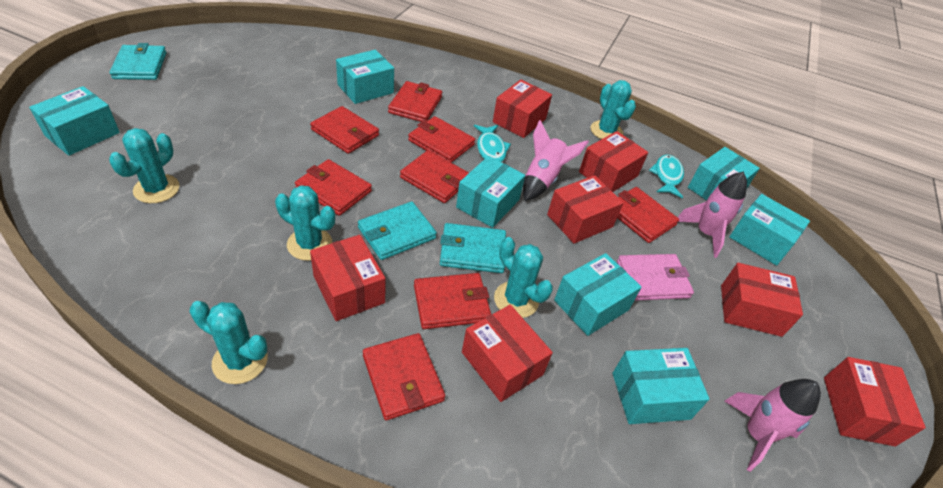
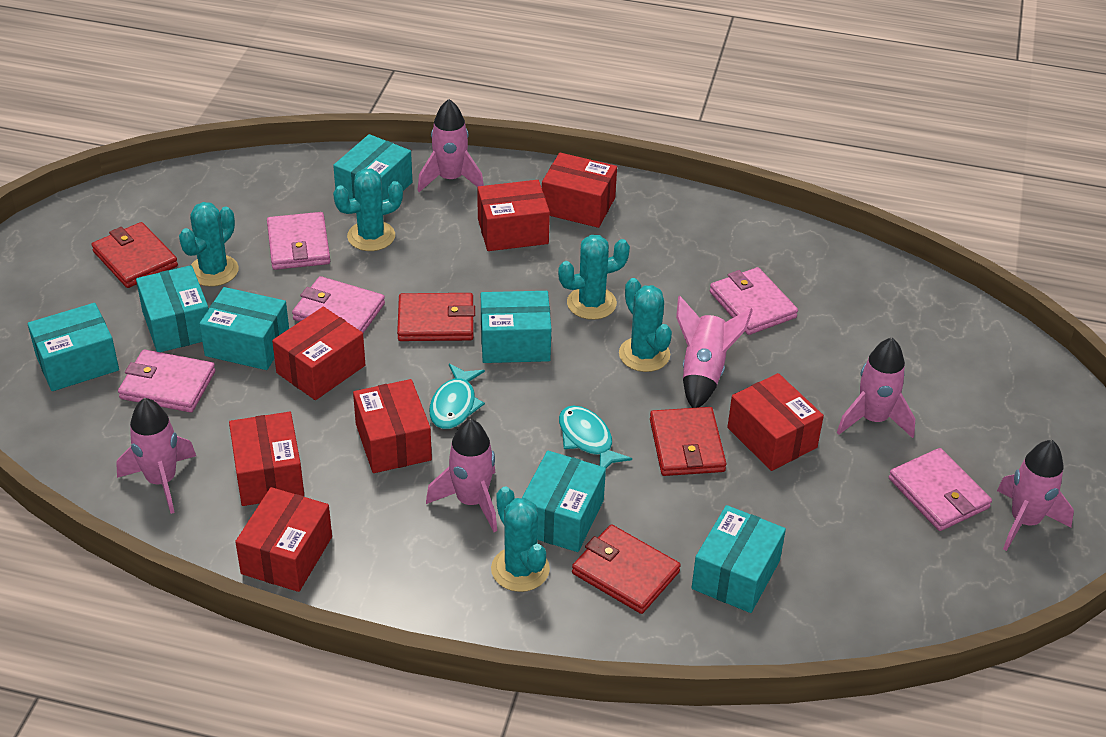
pink rocket: [523,120,589,201] [678,172,747,258] [724,379,821,472] = 3 -> [116,398,196,514] [417,99,484,192] [426,419,497,532] [676,296,753,408] [837,338,915,438] [997,440,1074,551] = 6
pink wallet: [617,254,694,301] = 1 -> [118,349,215,413] [267,212,330,270] [292,276,385,333] [710,267,798,335] [889,448,992,531] = 5
red wallet: [295,159,372,216] [310,106,379,154] [363,333,445,420] [388,81,442,122] [400,150,469,203] [408,116,475,163] [414,273,491,329] [617,187,679,243] = 8 -> [92,222,178,288] [397,293,475,341] [572,524,681,614] [650,407,727,476] = 4
turquoise wallet: [110,43,167,80] [358,202,437,260] [440,223,506,273] = 3 -> none = 0

